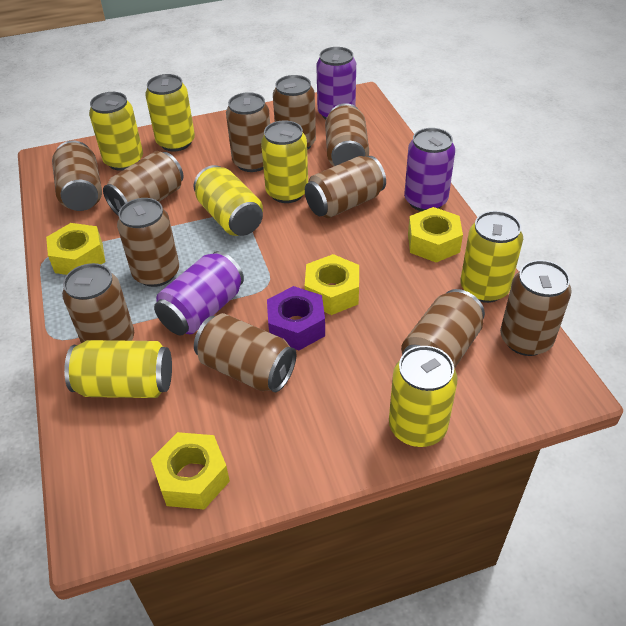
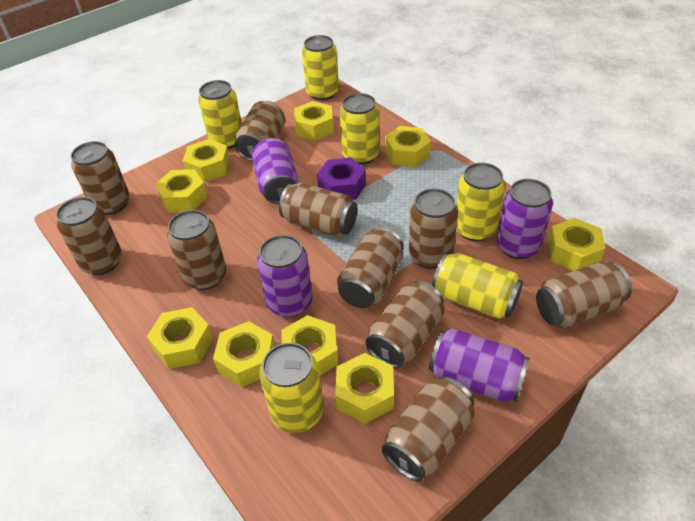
brown can: [52,141,102,211] [62,263,134,343] [103,151,183,216] [117,198,179,287] [194,313,296,392] [226,92,270,172] [273,75,316,150] [305,156,386,218] [325,103,369,166] [401,289,485,368] [500,260,572,356] = 11 -> [56,197,122,275] [71,141,130,215] [167,210,226,290] [235,101,285,161] [279,183,357,237] [337,227,404,308] [365,281,445,368] [382,376,475,481] [409,188,458,269] [536,262,632,328] = 10
purple can: [154,251,244,336] [316,47,356,120] [404,128,455,211] = 3 -> [252,138,299,204] [257,235,313,317] [429,328,530,402] [497,179,553,259] = 4
yellow can: [64,340,172,398] [89,92,143,171] [145,74,195,151] [194,165,263,236] [261,121,308,203] [389,346,458,447] [461,211,523,303] = 7 -> [198,80,242,149] [259,343,323,433] [302,35,339,101] [340,93,379,165] [432,253,523,319] [456,163,505,241] = 6
yellow nut: [46,223,106,275] [151,432,230,510] [305,254,359,315] [408,207,463,263] = 4 -> [147,307,213,369] [155,169,208,213] [183,139,230,182] [213,321,275,387] [281,315,338,376] [294,101,334,141] [335,353,394,424] [385,126,431,167] [548,218,606,271] = 9

